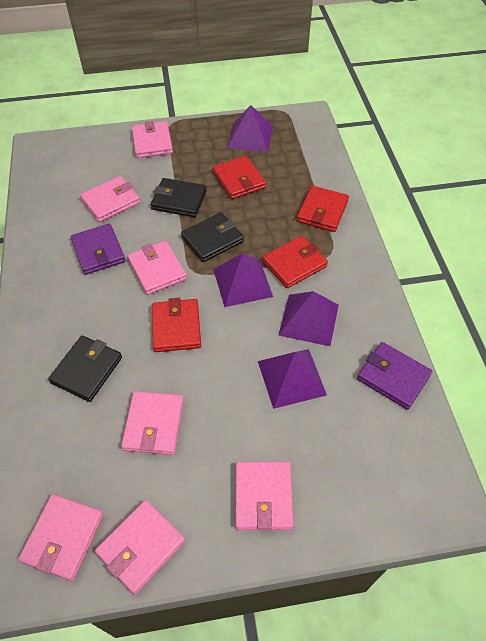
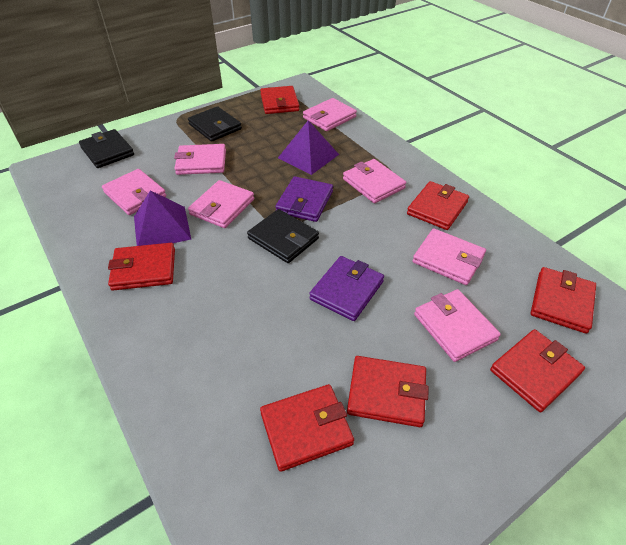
purple pyramid: [213,253,273,307] [227,105,273,152] [258,349,327,409] [278,291,339,346] = 4 -> [134,190,191,246] [278,120,339,175] = 2
red wallet: [152,298,201,352] [213,155,266,199] [262,236,328,288] [297,186,349,232] = 4 -> [108,243,175,290] [260,86,299,114] [260,384,354,472] [347,356,429,427] [407,181,469,230] [490,329,585,412] [531,267,596,334] = 7

